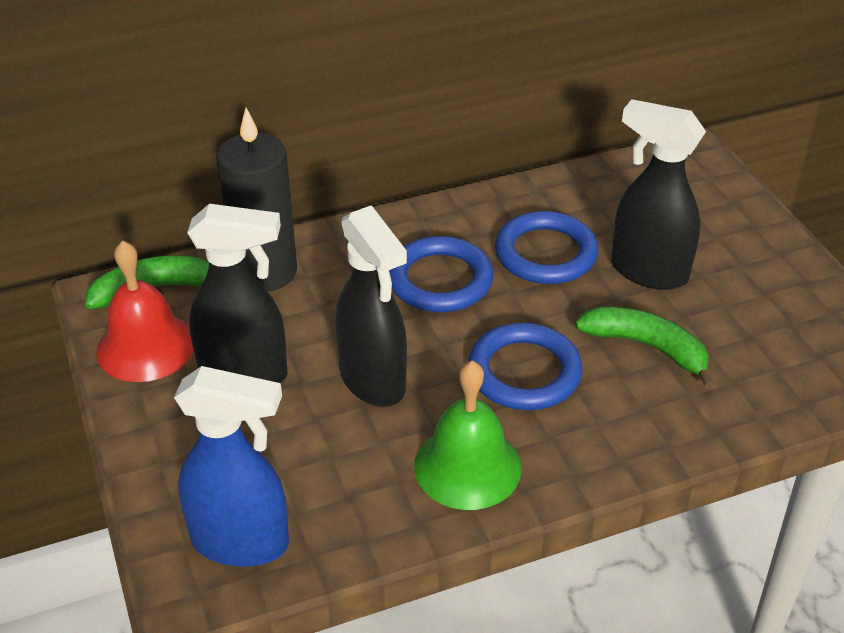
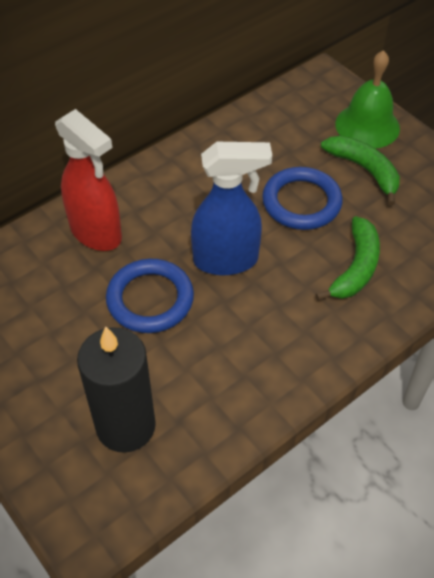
black spray bottle: [187,204,287,383] [335,205,407,407] [611,99,706,290] = 3 -> none = 0
blue ring: [389,236,493,312] [468,323,583,410] [495,211,598,284] = 3 -> [106,259,194,333] [262,167,343,230] = 2
red bell: [96,240,194,382] = 1 -> none = 0
red spray bottle: none = 0 -> [55,109,122,251] = 1

